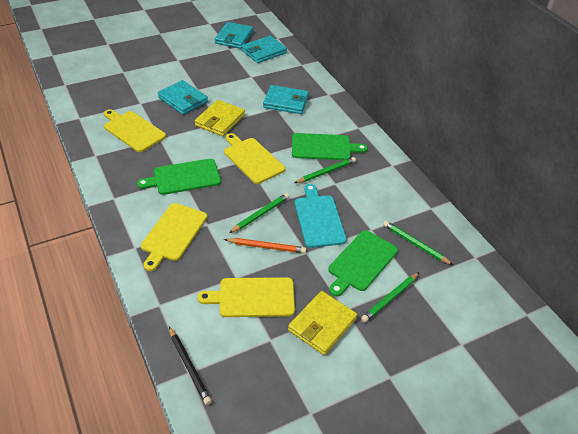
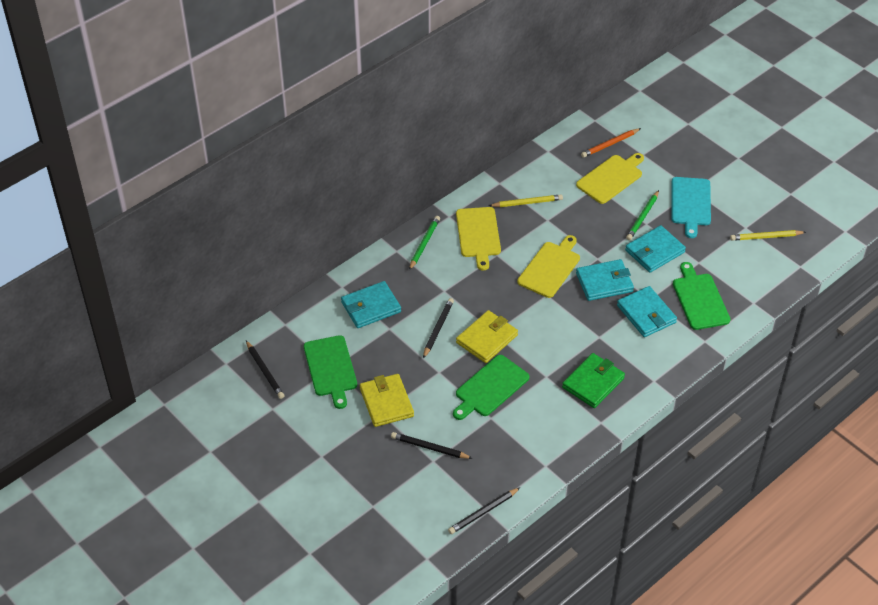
black pencil: [169,327,212,405] = 1 -> [246,341,284,399] [391,432,473,459] [423,298,454,358] [448,487,521,534] = 4
green pencil: [229,193,289,233] [294,157,356,183] [361,272,420,322] [383,221,453,265] = 4 -> [409,216,440,270] [626,190,659,240] = 2
green wallet: none = 0 -> [562,353,625,408] = 1
yellow cutting board: [104,109,166,152] [141,203,207,271] [197,277,295,317] [224,133,285,184] = 4 -> [456,207,501,271] [517,235,580,298] [576,153,644,204] = 3
yellow pencil: none = 0 -> [489,195,563,207] [730,230,806,241] = 2

